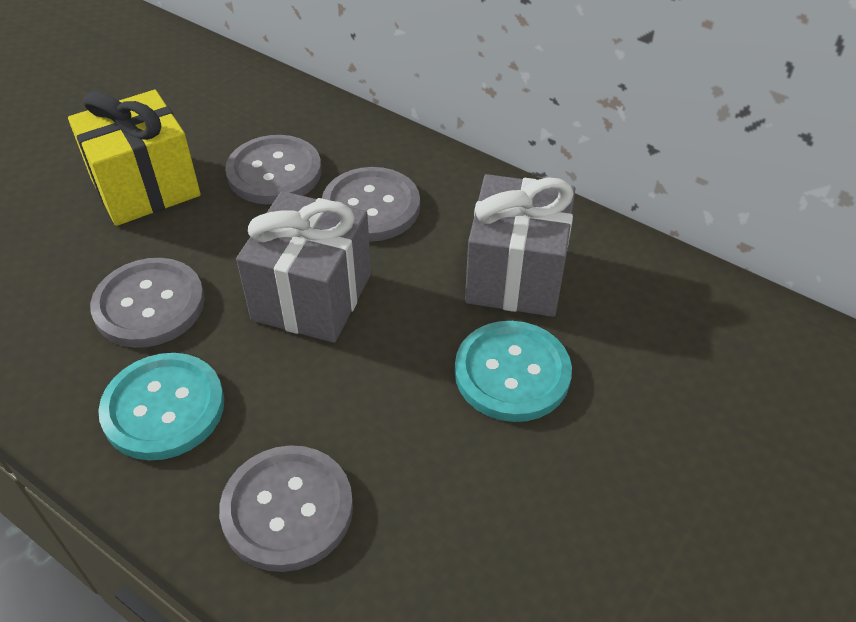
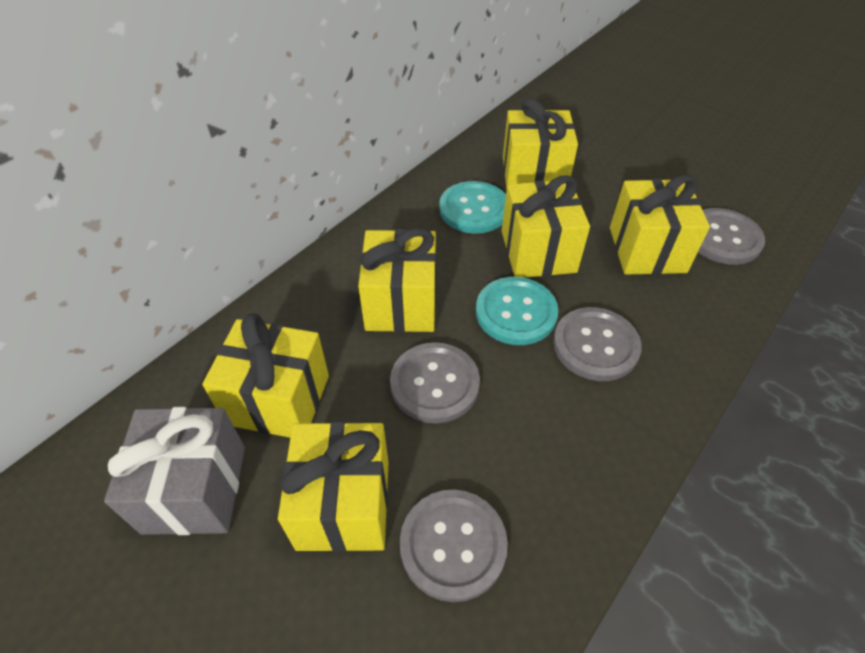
grey gift: [236,191,371,343] [465,174,575,317] = 2 -> [104,407,245,535] = 1
yellow gift: [68,90,201,226] = 1 -> [202,313,329,438] [278,422,389,552] [358,228,436,332] [502,175,590,278] [503,98,578,189] [610,175,710,275] = 6

